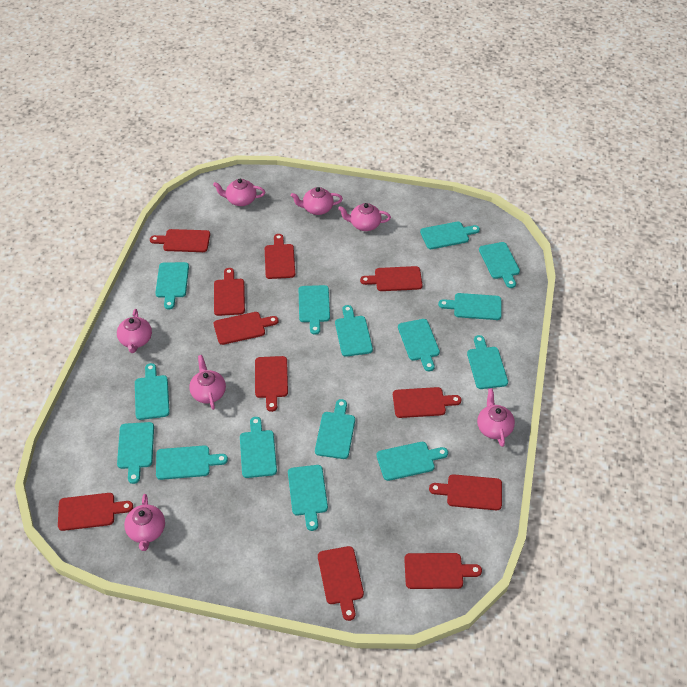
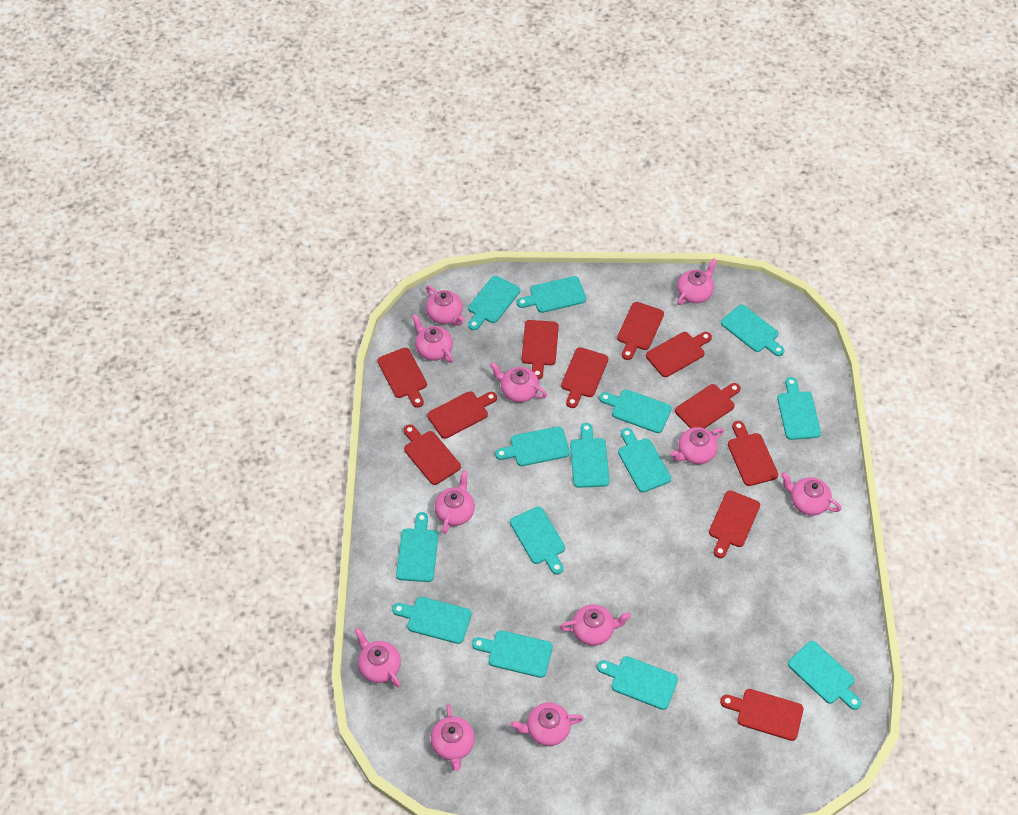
pink teapot: [117,309,152,353] [124,494,165,551] [189,355,226,410] [213,179,265,206] [291,187,343,215] [338,203,391,231] [477,388,515,447] = 7 -> [355,628,401,687] [412,314,453,363] [426,285,465,326] [431,704,475,771] [434,470,475,534] [490,362,547,402] [511,702,584,746] [560,604,631,646] [670,427,724,464] [677,259,717,305] [781,472,841,515] = 11
turquoise cutting board: [117,422,154,484] [135,363,170,420] [155,262,189,310] [156,445,228,480] [240,417,277,478] [288,465,328,531] [299,285,330,335] [315,399,355,459] [335,305,373,357] [377,442,448,481] [398,319,440,371] [420,222,480,249] [438,293,502,320] [467,335,508,389] [479,242,520,288] = 15 -> [392,597,472,644] [396,512,438,582] [468,276,520,330] [472,630,553,678] [495,426,570,466] [510,506,565,575] [517,276,586,313] [570,423,610,488] [597,656,678,710] [599,389,672,433] [618,428,671,492] [721,305,785,356] [777,377,821,440] [788,641,861,710] = 14

